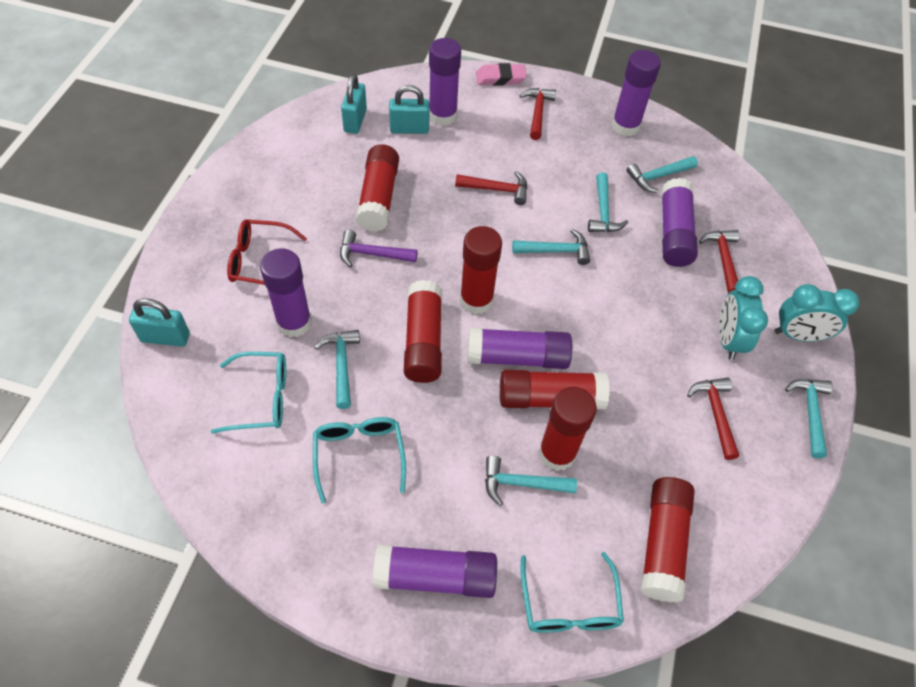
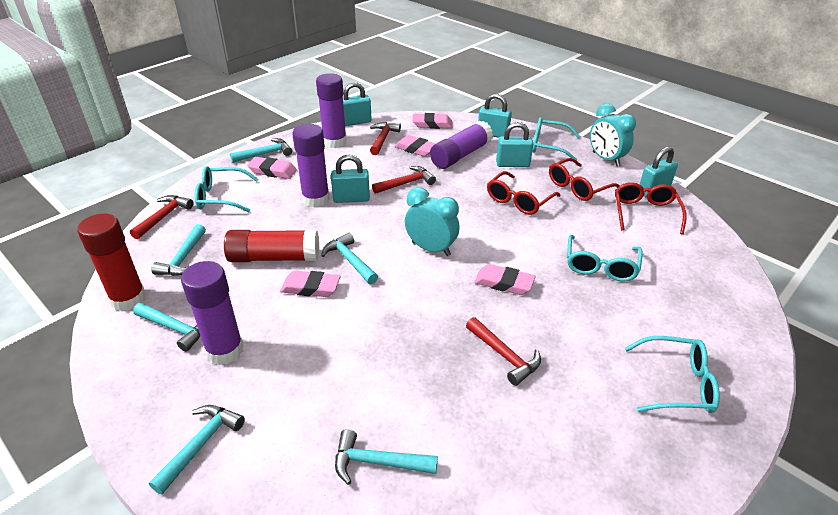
pink eraser: [476,63,527,86] = 1 -> [247,157,297,179] [280,271,341,297] [394,135,436,157] [412,113,452,129] [474,264,536,295] = 5
purple glue stick: [260,248,312,338] [373,545,497,598] [429,38,461,126] [467,327,572,369] [611,50,661,137] [661,178,698,267] = 6 -> [181,261,244,365] [292,124,330,207] [316,73,347,148] [430,121,493,169] = 4
purple hammer: [340,230,418,267] = 1 -> none = 0
red glasses: [227,219,307,285] = 1 -> [487,171,561,215] [549,158,620,201] [615,182,687,234] = 3
red glue stick: [356,144,399,232] [404,280,442,383] [460,226,502,314] [500,370,610,409] [539,387,597,471] [640,477,695,602] = 6 -> [77,214,146,311] [224,230,319,262] = 2
turquoise glasses: [211,352,286,434] [313,417,406,504] [520,552,624,633] = 3 -> [195,166,259,212] [532,117,580,161] [567,235,643,282] [625,336,720,413] = 4
turquoise padlock: [129,298,190,347] [341,74,367,134] [389,85,430,134] = 3 -> [331,155,370,203] [343,82,372,126] [478,94,512,138] [496,122,533,167] [640,147,678,198] = 5

